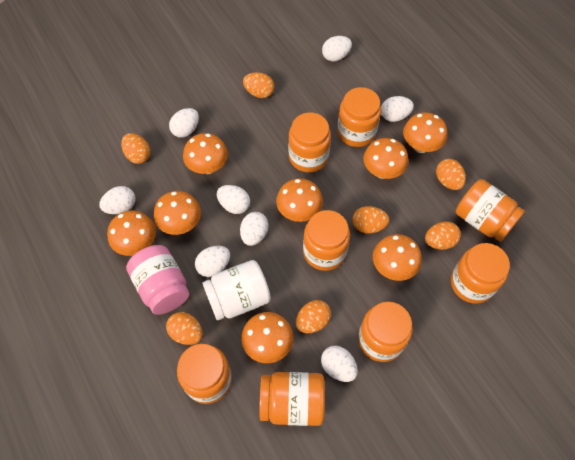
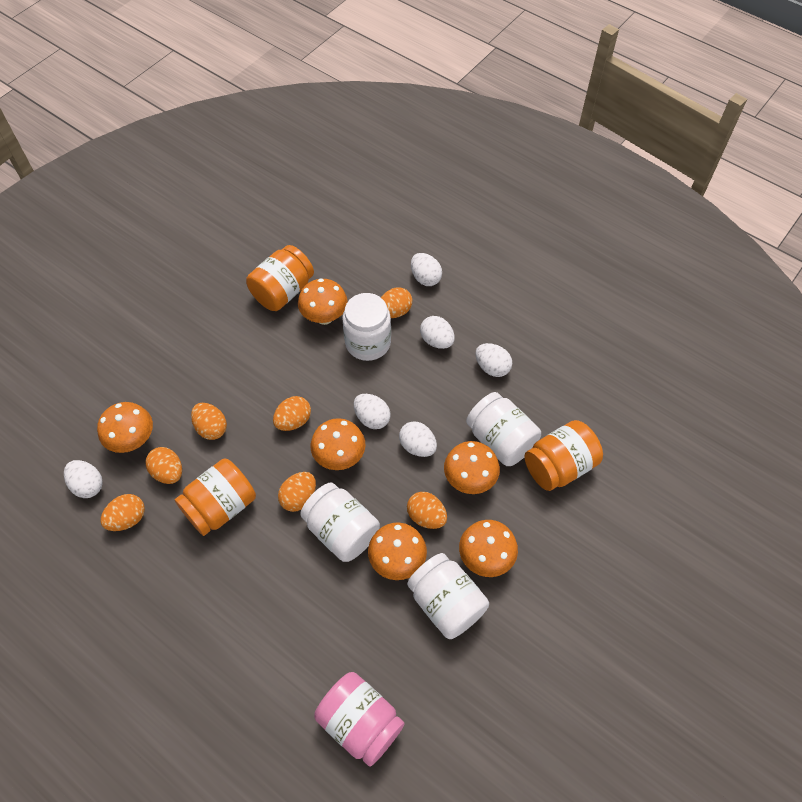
orange jar: [177,344,232,404] [259,372,325,426] [288,112,331,172] [303,210,350,271] [337,87,381,147] [358,302,413,362] [451,243,510,304] [455,179,525,242] = 8 -> [175,458,256,536] [246,245,314,311] [525,420,603,491] = 3
orange mushroom: [107,211,156,256] [154,191,201,235] [183,133,228,174] [241,312,293,363] [276,178,323,222] [363,138,409,179] [373,234,422,281] [403,112,447,153] = 8 -> [97,402,153,453] [298,278,348,325] [310,418,365,470] [368,523,427,580] [444,441,500,494] [459,520,518,577] = 6
white egg: [99,186,136,214] [169,108,199,138] [195,246,230,277] [217,185,250,214] [240,212,269,246] [321,346,358,382] [322,36,352,61] [381,96,414,122] = 8 -> [64,460,103,498] [354,394,390,429] [399,421,437,457] [411,253,442,286] [420,316,455,349] [475,343,512,377] = 6
white jar: [202,260,271,320] = 1 -> [300,483,380,562] [343,293,391,361] [407,553,489,639] [466,392,541,466] = 4

